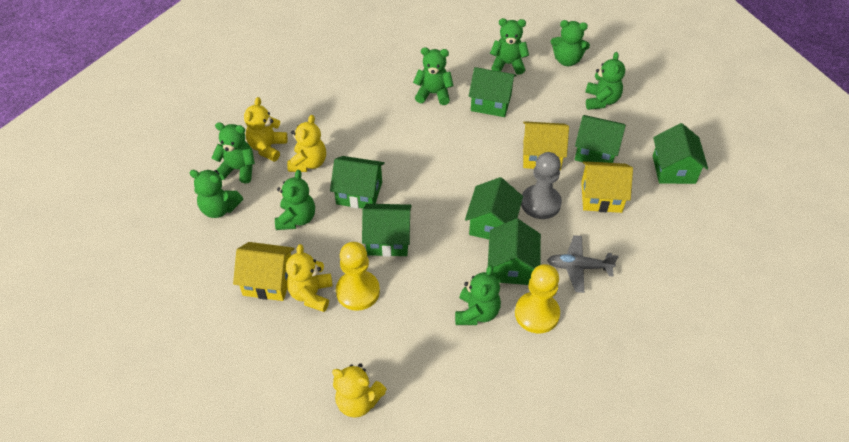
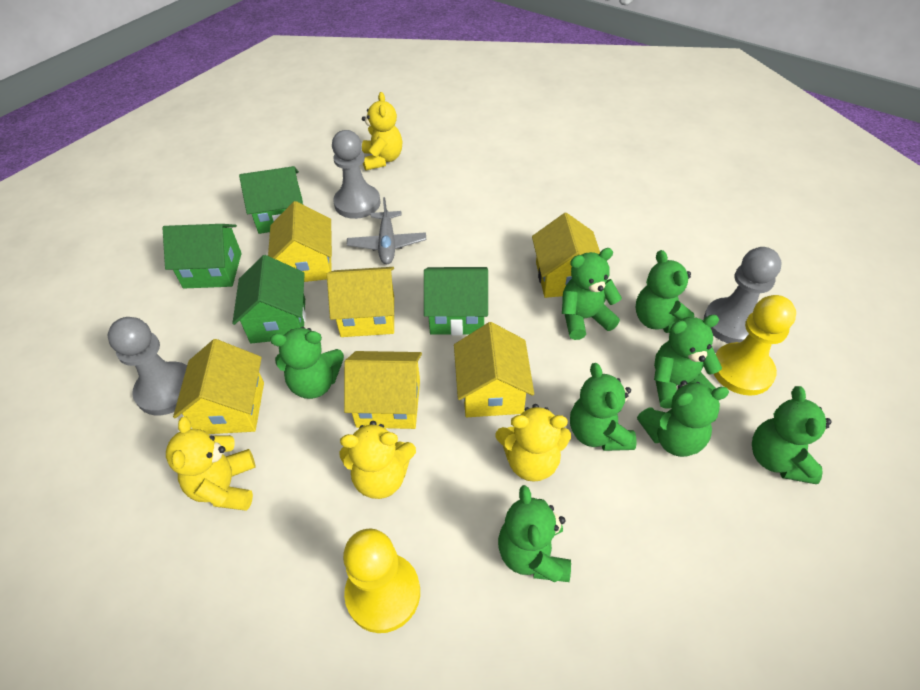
green house: [330,156,385,209] [362,204,412,257] [465,177,523,239] [469,67,517,117] [488,218,541,285] [575,115,626,163] [653,123,708,184] = 7 -> [163,224,242,288] [232,255,306,344] [239,166,303,234] [424,267,488,335] = 4
grey pawn: [521,152,562,219] = 1 -> [107,317,187,416] [332,130,381,219] [704,247,781,344] = 3
yellow house: [233,242,294,301] [523,121,569,170] [581,161,633,213] = 3 -> [173,339,264,434] [268,201,332,282] [327,267,394,337] [344,351,422,429] [454,322,534,417] [532,213,600,298] = 6

